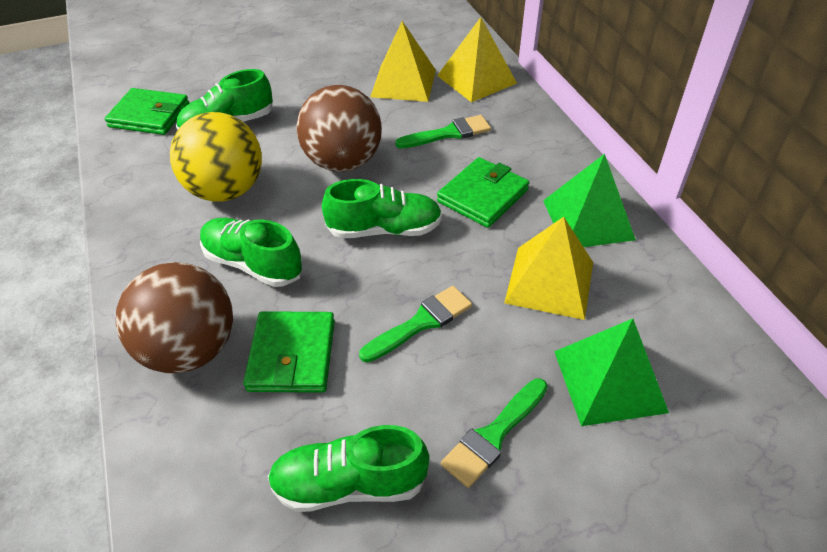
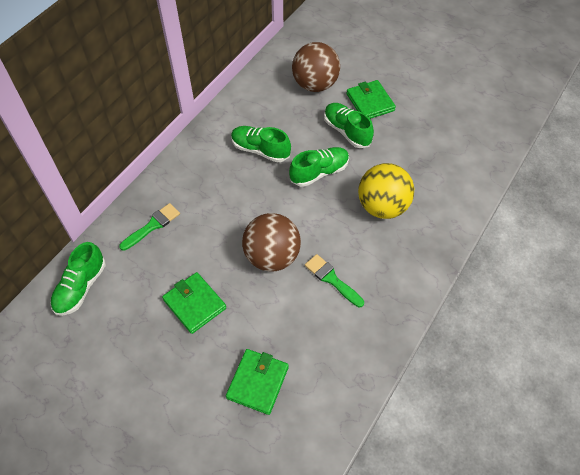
green brush: [359,286,472,363] [395,115,491,148] [441,378,548,488] = 3 -> [119,203,180,251] [305,254,364,307] = 2
green pyramid: [543,154,636,247] [554,319,669,426] = 2 -> none = 0
yellow pyramid: [370,21,436,102] [437,17,517,102] [504,217,593,320] = 3 -> none = 0

